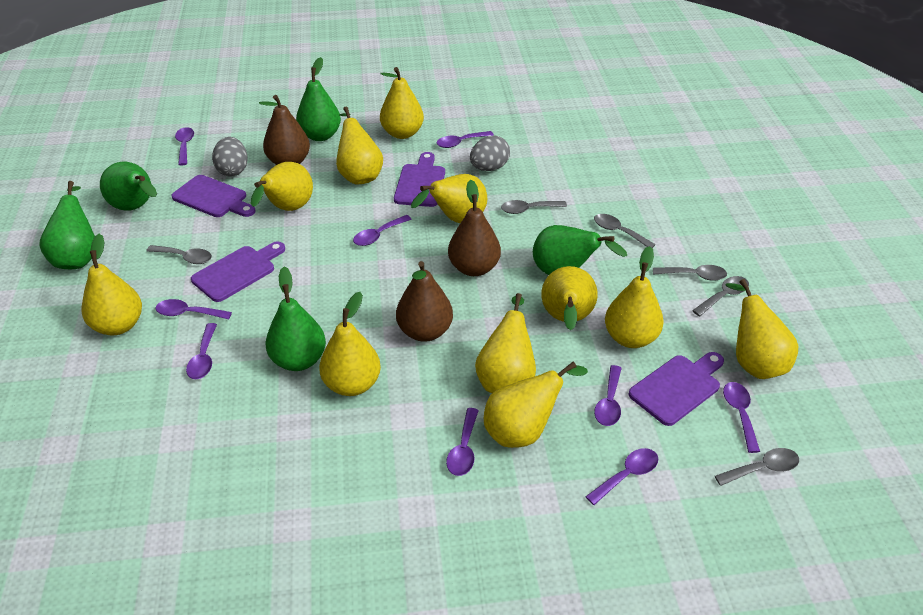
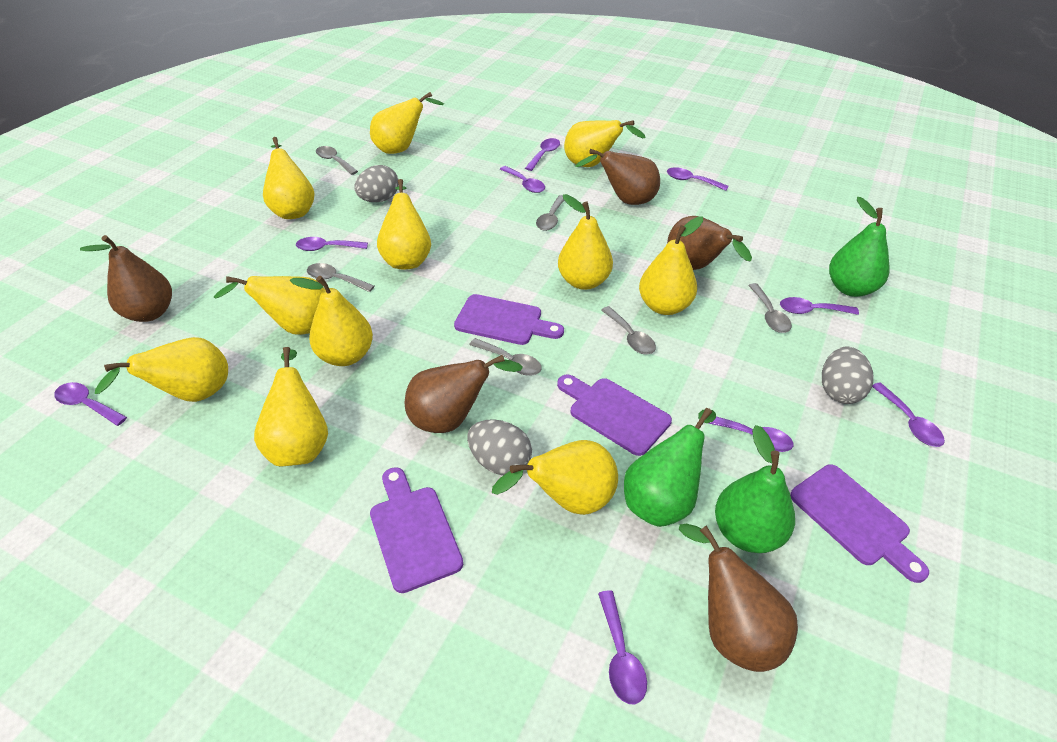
brown pear: [259,95,310,165] [396,261,453,342] [448,180,501,276] = 3 -> [80,235,172,322] [404,355,523,433] [575,149,660,205] [667,216,752,270] [679,524,798,672] = 5
green pear: [39,181,95,269] [100,162,157,211] [266,267,326,371] [296,57,341,141] [533,225,627,275] = 5 -> [624,408,716,527] [715,425,795,553] [829,197,890,297] = 3
grey egg: [212,137,248,176] [470,136,510,171] = 2 -> [354,165,399,202] [467,419,532,476] [822,346,874,404] = 3

